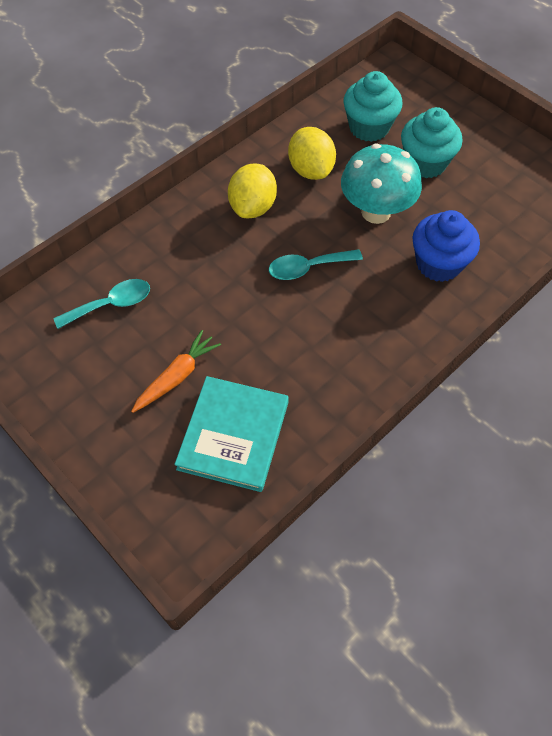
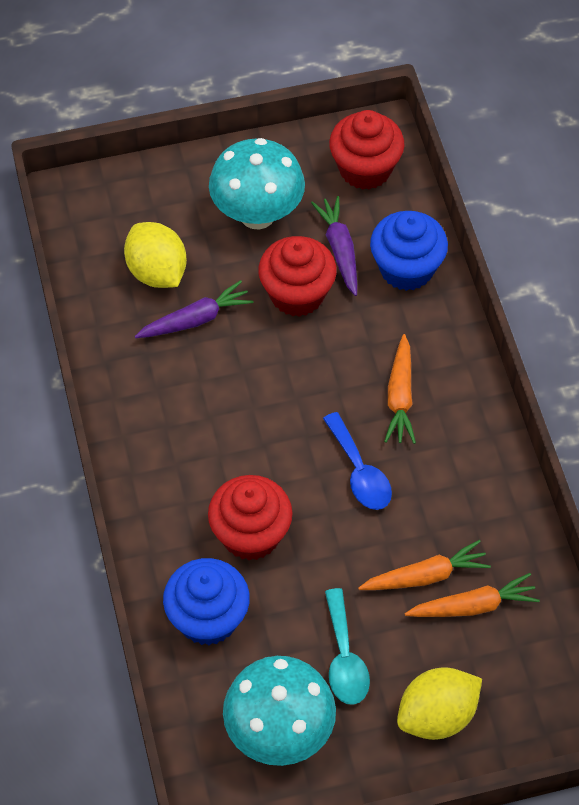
blue cupcake: [412,210,480,282] = 1 -> [163,558,250,645] [370,211,448,291] = 2
blue spoon: none = 0 -> [323,412,392,510] = 1
orange carrot: [131,330,221,413] = 1 -> [358,540,491,590] [384,334,416,444] [405,573,540,617] = 3
purple carrot: none = 0 -> [135,280,254,338] [311,196,357,296] = 2
red cupcake: none = 0 -> [208,475,293,561] [258,236,337,317] [329,110,404,190] = 3
turquoise book: [174,376,289,492] = 1 -> none = 0
turquoise cupcake: [343,71,402,142] [401,107,462,178] = 2 -> none = 0
turquoise mushroom: [341,144,422,224] = 1 -> [209,138,305,229] [223,656,336,766] = 2
turquoise spoon: [53,279,150,329] [269,249,363,280] = 2 -> [325,588,370,705] = 1

